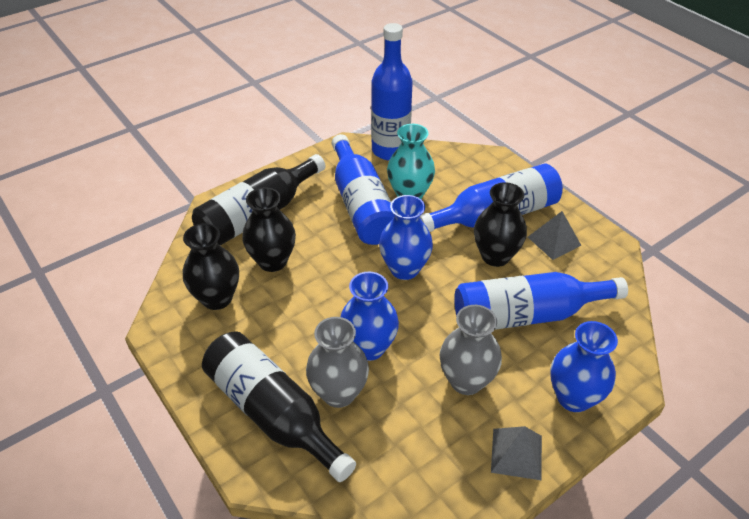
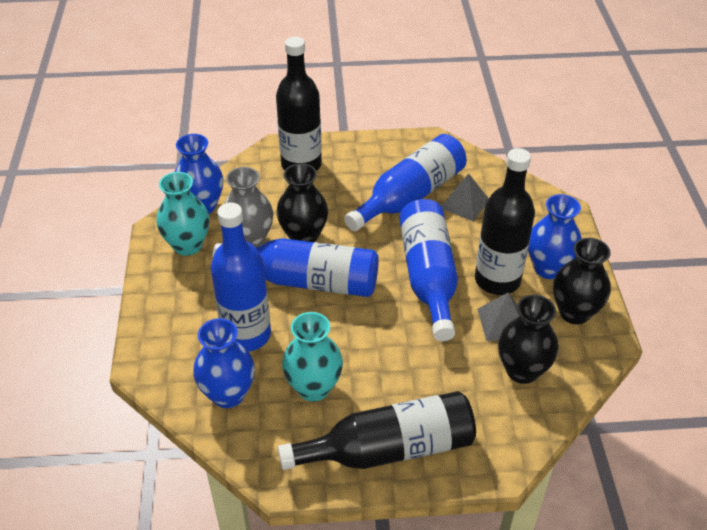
black bottle: [192,154,326,246] [202,331,356,482] = 2 -> [276,37,322,171] [278,391,476,470] [475,148,535,295] = 3
grey vase: [306,317,369,408] [439,305,502,395] = 2 -> [224,167,273,248] = 1
turquoise vase: [387,124,435,199] = 1 -> [157,172,209,256] [282,312,343,402] = 2

